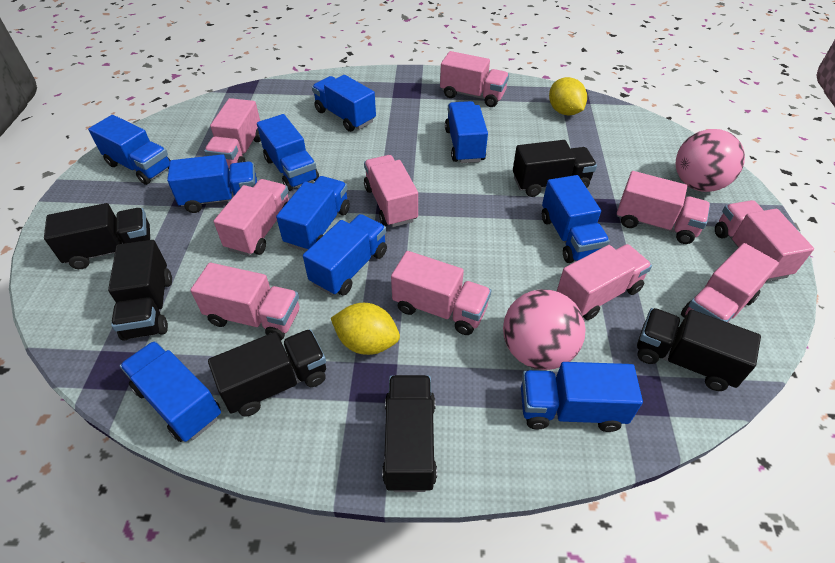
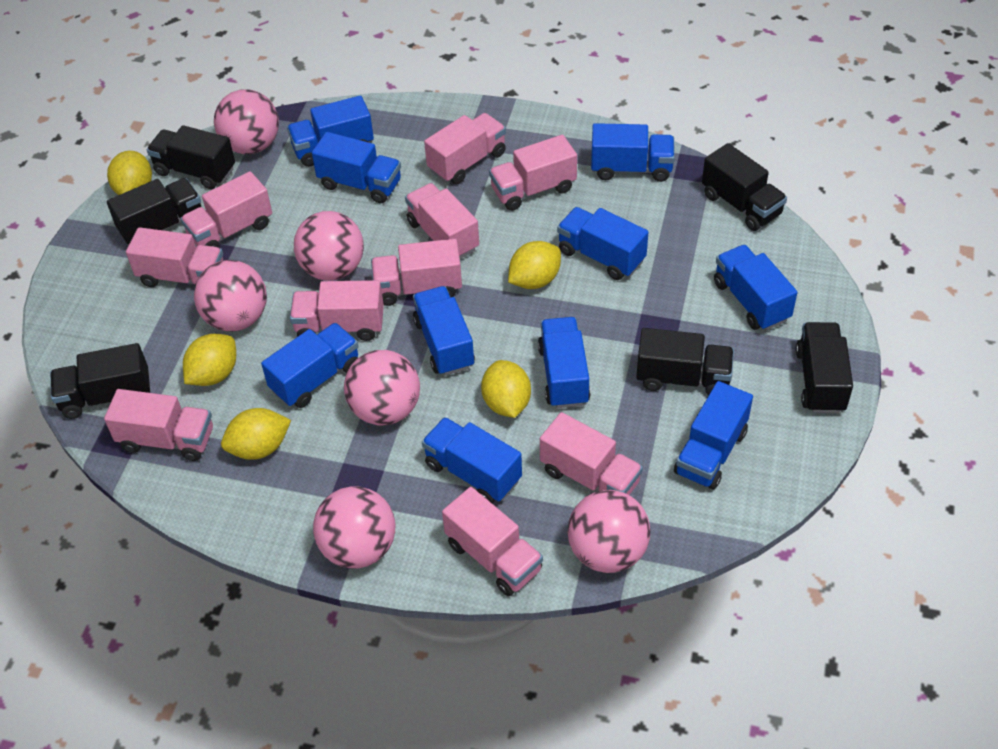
pink ball: [503,289,586,370] [676,129,745,192] = 2 -> [194,260,267,332] [214,89,279,154] [294,211,364,281] [313,487,395,568] [344,350,420,425] [568,490,651,573] = 6
yellow lemon: [331,303,400,355] [549,77,587,116] = 2 -> [107,151,152,195] [183,334,236,386] [221,408,291,460] [481,360,531,418] [508,241,561,289] = 5

